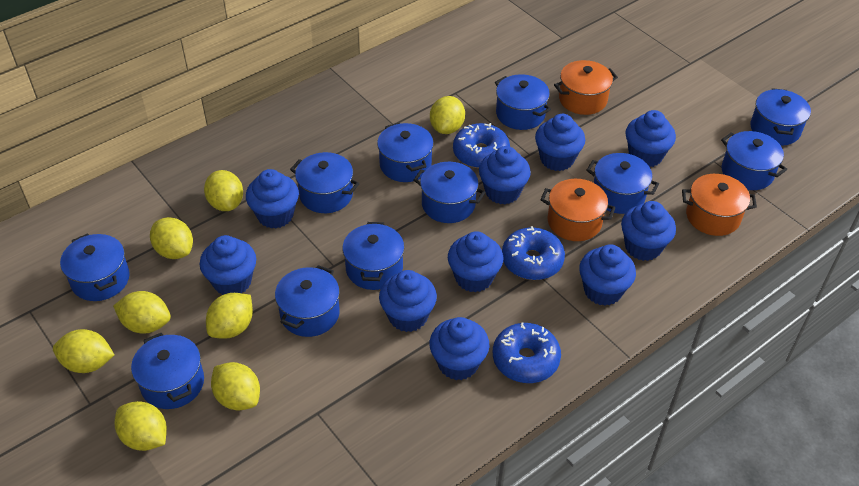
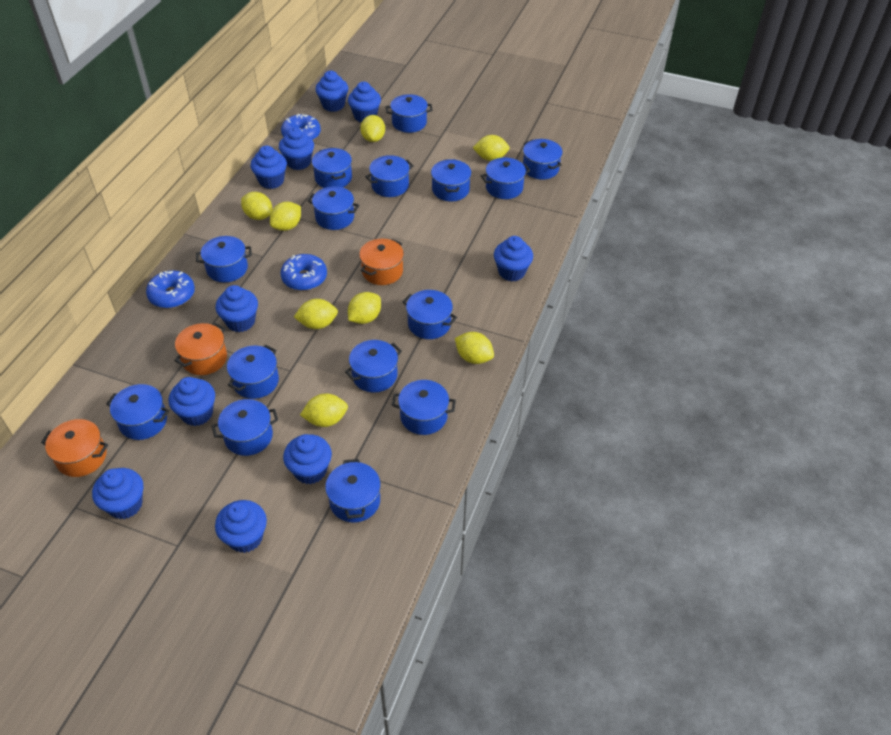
blue pot: [60,233,130,301] [131,333,204,409] [275,265,340,337] [290,152,359,213] [342,222,404,290] [377,122,434,182] [414,162,485,223] [495,74,551,130] [586,153,659,214] [721,131,787,190] [750,88,811,146] = 11 -> [106,384,169,440] [196,236,252,282] [212,399,278,456] [227,345,279,399] [307,186,359,230] [312,148,352,188] [325,459,381,522] [345,340,402,393] [365,155,414,197] [386,94,433,133] [392,380,456,435] [402,290,457,339] [431,159,471,201] [481,157,530,199] [523,139,563,180] = 15

